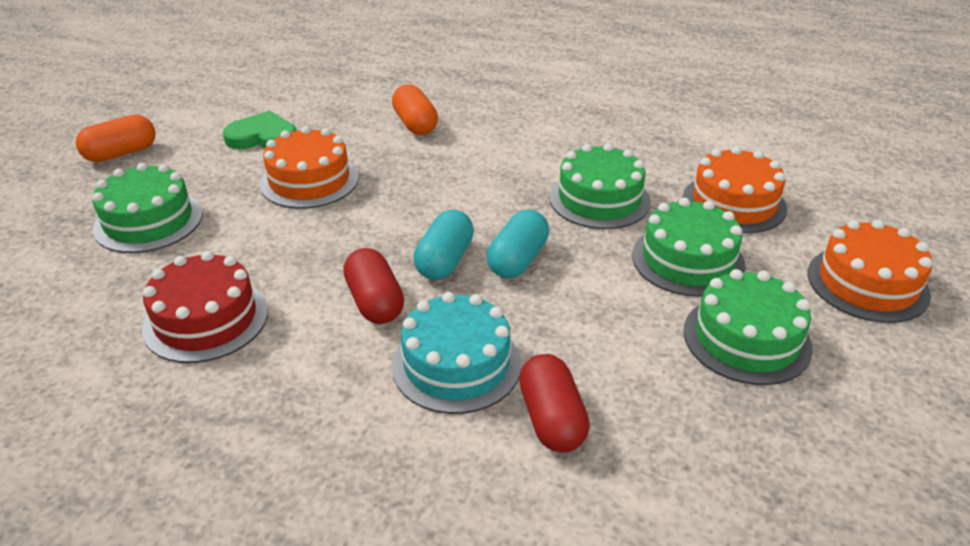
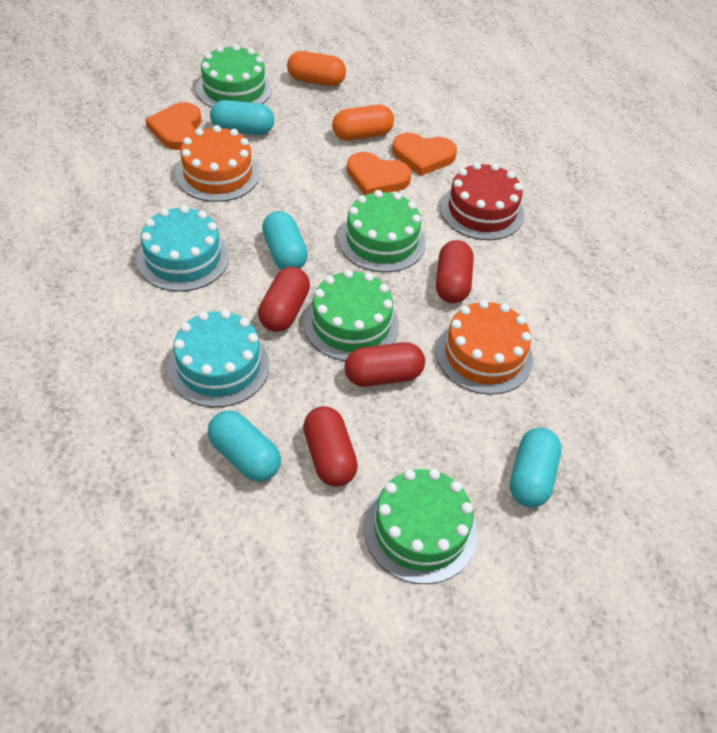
green heart: [223,111,297,149] = 1 -> none = 0
orange cake: [260,126,359,209] [683,146,787,233] [808,220,933,323] = 3 -> [176,125,260,202] [436,300,533,395] = 2
orange heart: none = 0 -> [145,102,202,150] [347,152,412,195] [392,133,457,176] = 3
red capsule: [343,248,404,324] [519,354,590,452] = 2 -> [258,267,310,332] [303,406,358,487] [345,342,425,387] [436,240,474,303] = 4
turquoise cake: [392,292,521,414] = 1 -> [136,205,229,292] [168,310,270,407] = 2
turquoise capsule: [413,210,474,280] [487,210,549,278] = 2 -> [207,410,281,482] [210,100,274,135] [262,211,308,270] [510,428,562,508] = 4

